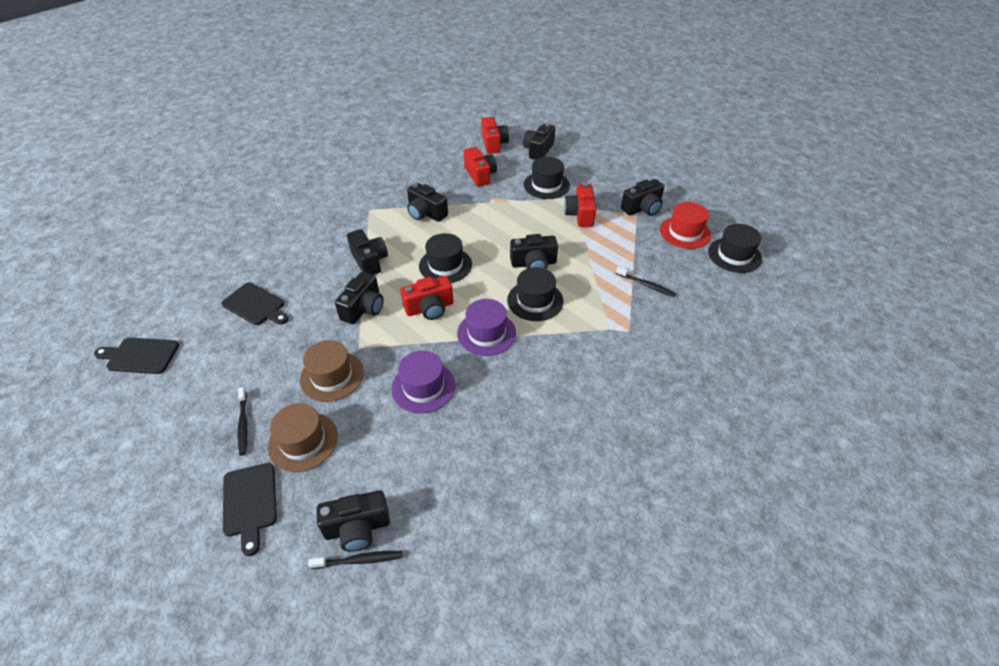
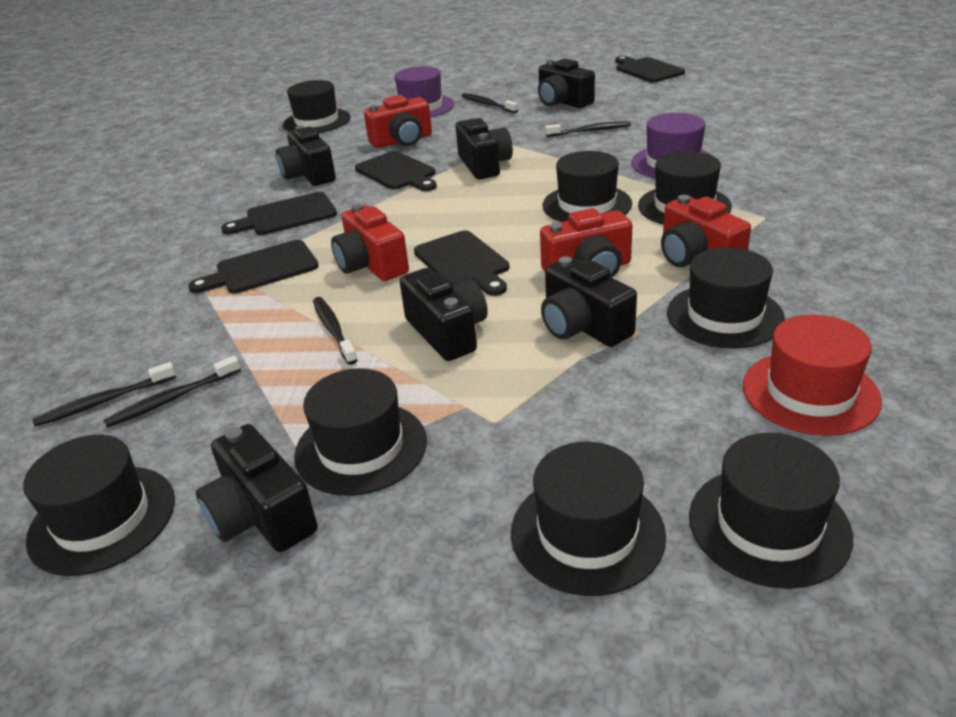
black camera: [316,490,390,552] [335,272,384,324] [347,229,388,275] [407,183,448,222] [510,234,558,269] [523,123,555,160] [621,179,665,216] = 7 -> [196,424,318,552] [276,126,336,186] [400,268,488,361] [456,118,513,179] [538,58,595,108] [541,256,637,347] = 6
black cutting board: [94,338,179,374] [221,282,288,325] [223,463,277,556] = 3 -> [188,240,319,293] [221,192,337,235] [355,151,437,191] [414,231,509,296] [615,56,685,83] = 5
black hat: [419,233,472,283] [507,267,564,321] [524,157,570,199] [708,224,762,273] = 4 -> [23,435,175,576] [283,80,351,133] [294,369,427,496] [511,442,666,596] [543,151,632,222] [638,151,732,225] [667,247,785,349] [689,433,853,589] = 8
black toothbrush: [237,387,248,455] [308,551,403,569] [616,267,676,297] = 3 -> [32,362,176,426] [103,356,241,428] [313,297,357,365] [461,93,518,113] [545,121,631,137] = 5
brown hat: [268,403,338,472] [300,340,364,402] = 2 -> none = 0

